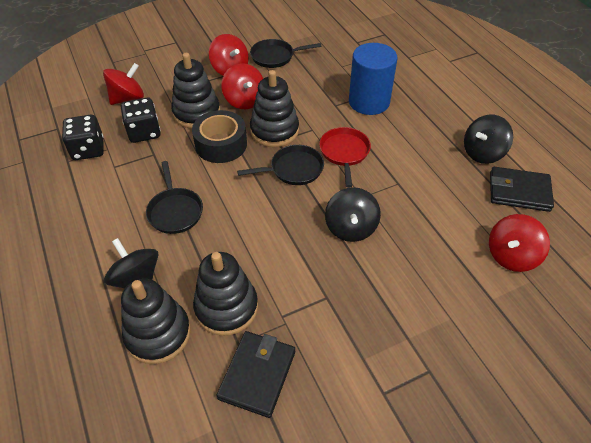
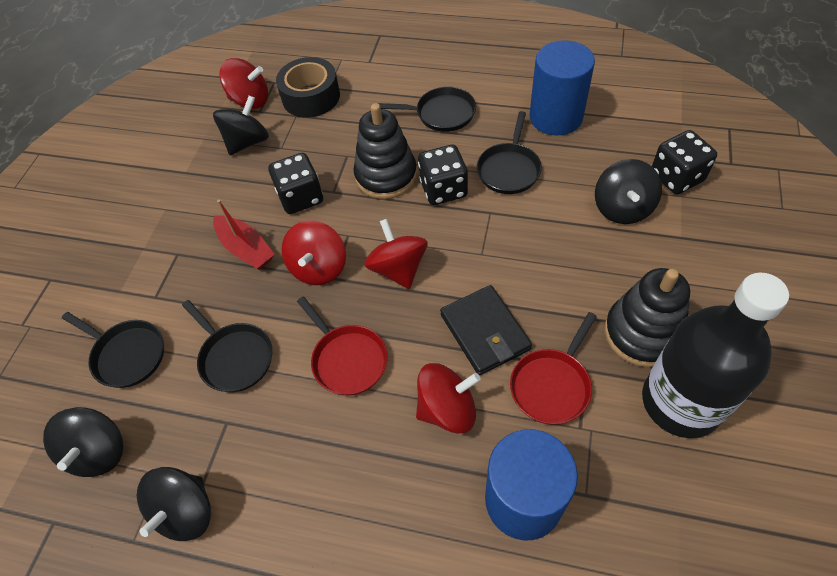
black bottle: none = 0 -> [642,272,789,438] = 1
black dice: [62,115,104,160] [121,98,161,143] = 2 -> [269,153,323,214] [418,145,468,205] [652,130,717,194] = 3
black pan: [146,161,203,234] [237,145,324,185] [250,39,321,68] = 3 -> [62,312,164,388] [182,300,272,392] [378,87,476,132] [477,111,542,194] = 4
black spinning top: [104,238,158,288] [325,187,381,242] [464,115,513,164] = 3 -> [43,407,123,477] [137,467,211,541] [213,95,269,155] [595,159,662,224] = 4
black stacking toy: [121,279,191,364] [171,53,220,128] [193,252,258,336] [250,70,299,147] = 4 -> [353,103,417,199] [604,268,690,367] = 2
black wallet: [216,331,295,418] [490,167,554,212] = 2 -> [440,285,532,375] = 1
blue cylinder: [349,43,397,115] = 1 -> [485,429,578,540] [529,40,595,135] = 2
red boat: none = 0 -> [213,200,275,270] = 1
red pan: [319,127,371,188] = 1 -> [297,296,388,396] [510,312,597,425] = 2

